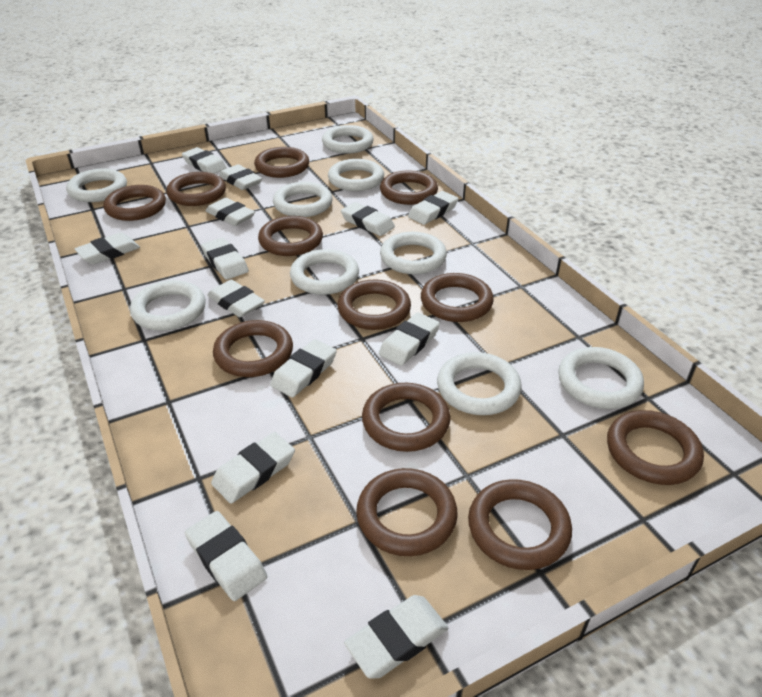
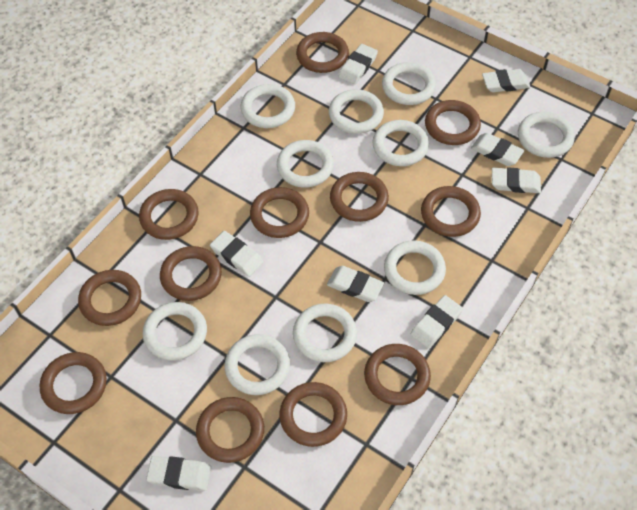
white eraser: [74,232,140,264] [182,147,227,174] [185,511,267,601] [201,238,249,280] [206,198,255,226] [207,280,265,317] [211,432,295,504] [219,164,262,190] [270,339,337,398] [341,202,395,236] [344,595,448,679] [379,312,440,366] [408,191,459,225] = 13 -> [146,456,211,491] [210,231,264,277] [327,266,384,302] [339,44,378,85] [411,295,463,348] [471,133,524,166] [482,69,530,92] [492,167,541,193] = 8
white ring: [66,168,127,202] [130,280,206,331] [273,182,333,217] [290,249,359,295] [322,125,374,154] [328,159,384,191] [380,232,447,274] [437,352,522,415] [558,347,644,409] = 9 -> [143,302,207,361] [225,334,290,395] [241,84,295,128] [277,140,334,188] [293,304,357,362] [329,89,384,134] [372,120,429,166] [382,62,436,105] [384,240,446,295] [518,112,575,158] = 10

